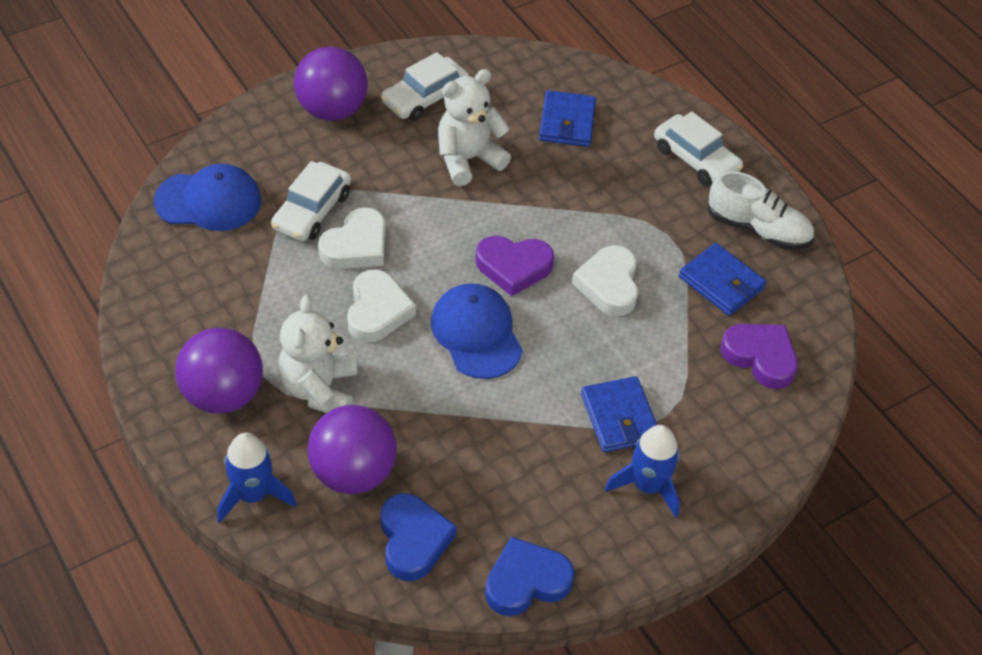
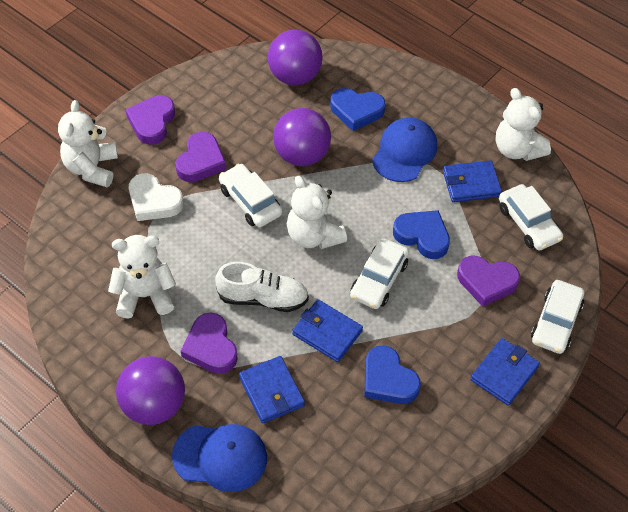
blue heart: [381,493,457,581] [485,537,575,616] = 2 -> [330,88,385,131] [364,345,421,404] [393,210,450,259] = 3
blue rocket: [217,433,296,523] [605,425,680,518] = 2 -> none = 0
blue wallet: [539,90,596,147] [581,376,657,452] [679,243,766,316] = 3 -> [239,356,305,423] [292,299,363,362] [443,160,502,202] [470,338,540,406] = 4
purple heart: [476,236,554,296] [721,324,798,389] = 2 -> [126,95,175,145] [175,132,226,182] [181,313,238,374] [457,256,520,307] = 4
white car: [271,161,351,241] [381,52,469,121] [654,112,743,186] = 3 -> [219,164,282,227] [350,239,409,309] [499,184,563,250] [531,280,584,354] = 4
white heart: [318,207,386,269] [347,269,416,342] [572,245,638,316] = 3 -> [129,174,184,221] = 1
white teddy bear: [278,295,357,413] [438,69,511,186] = 2 -> [58,100,118,187] [108,235,176,319] [287,176,347,249] [496,88,551,161] = 4

